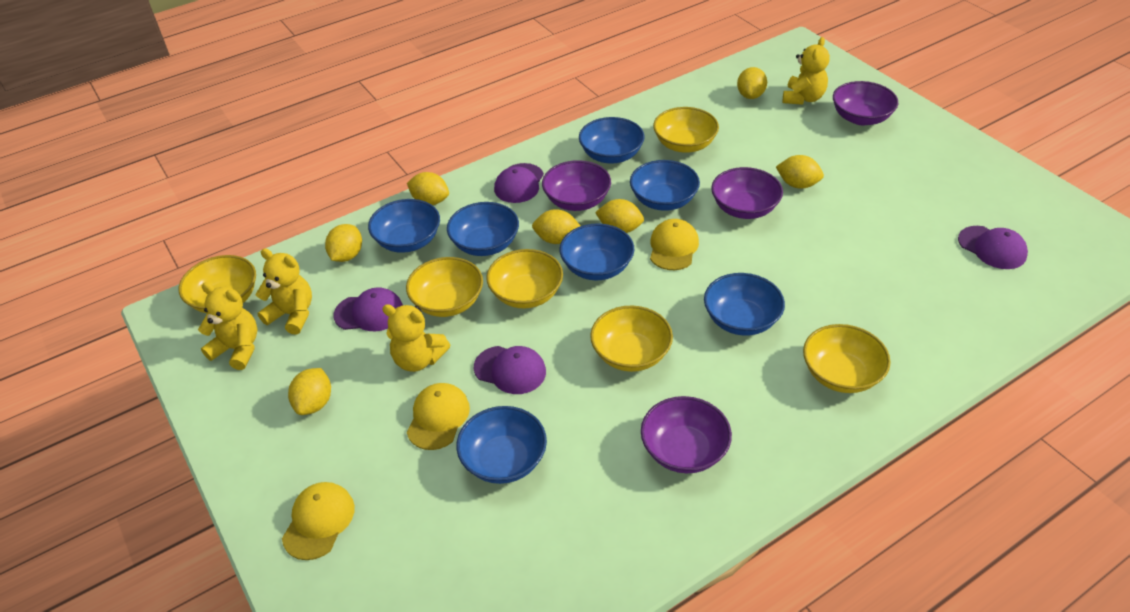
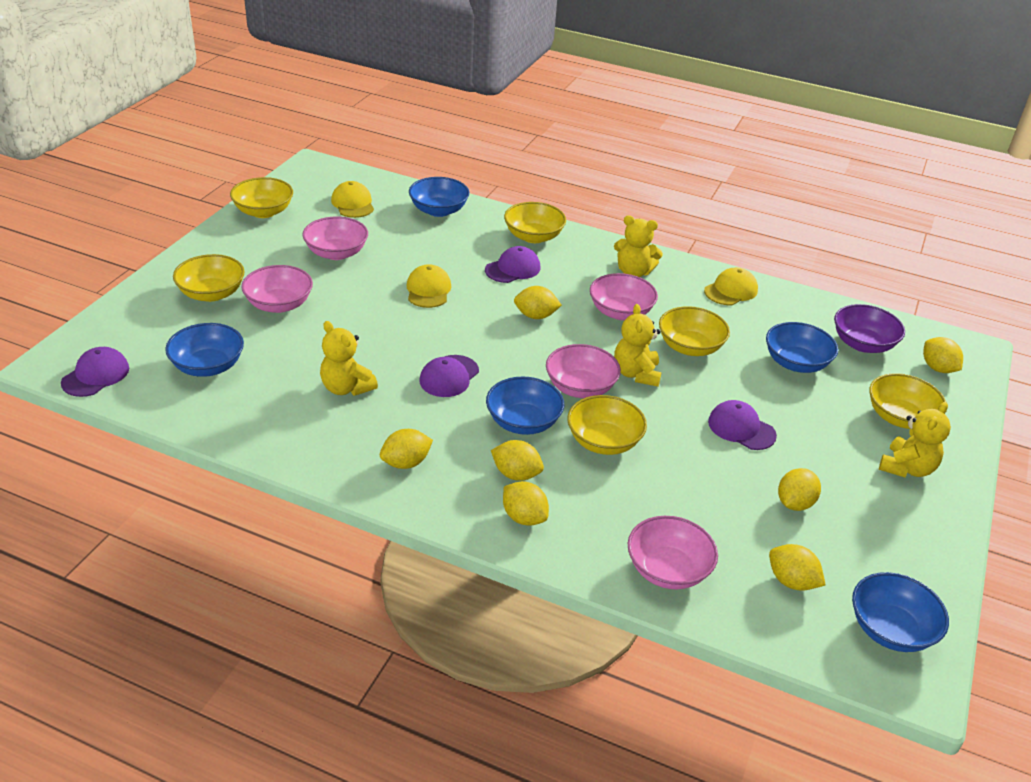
blue bowl: [368,199,440,253] [447,202,519,256] [457,406,547,484] [560,223,634,280] [579,117,645,164] [630,160,700,211] [704,273,785,336] = 7 -> [165,323,244,377] [409,177,469,217] [486,377,564,435] [766,322,838,373] [852,572,949,652] = 5
pink bowl: none = 0 -> [241,265,313,313] [302,217,368,260] [546,344,621,398] [590,273,658,320] [628,516,718,589] = 5
purple bowl: [542,160,611,211] [641,396,732,473] [711,167,783,219] [833,81,898,125] = 4 -> [834,304,905,353] = 1

